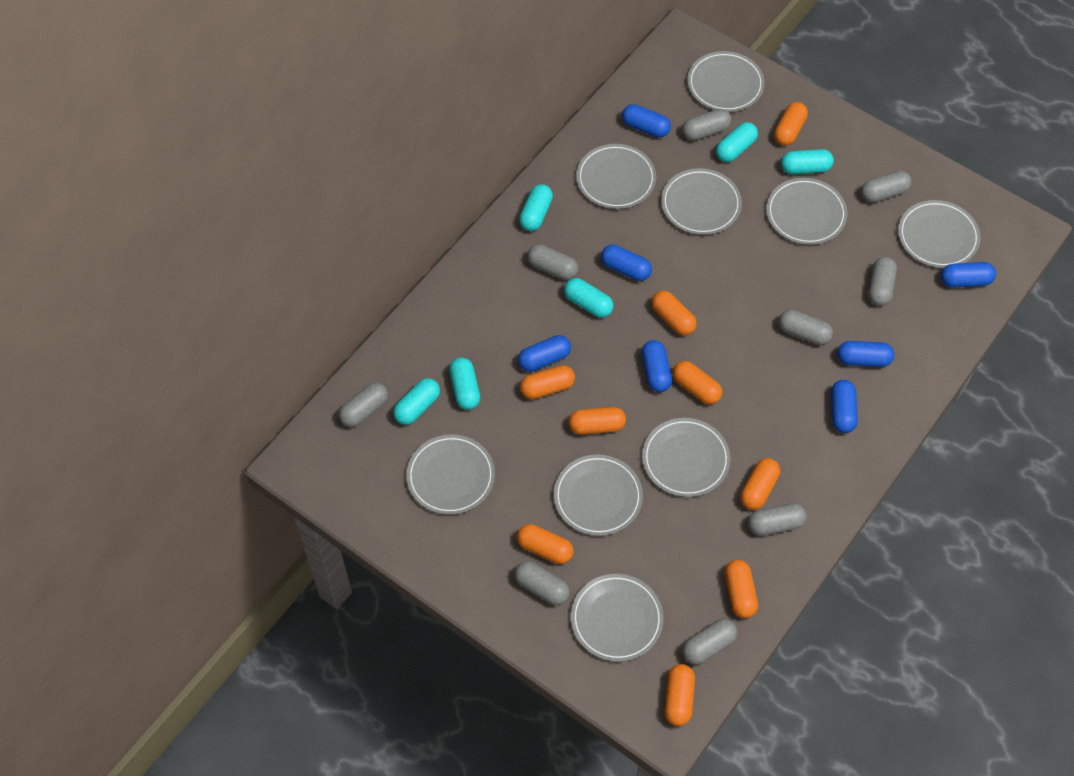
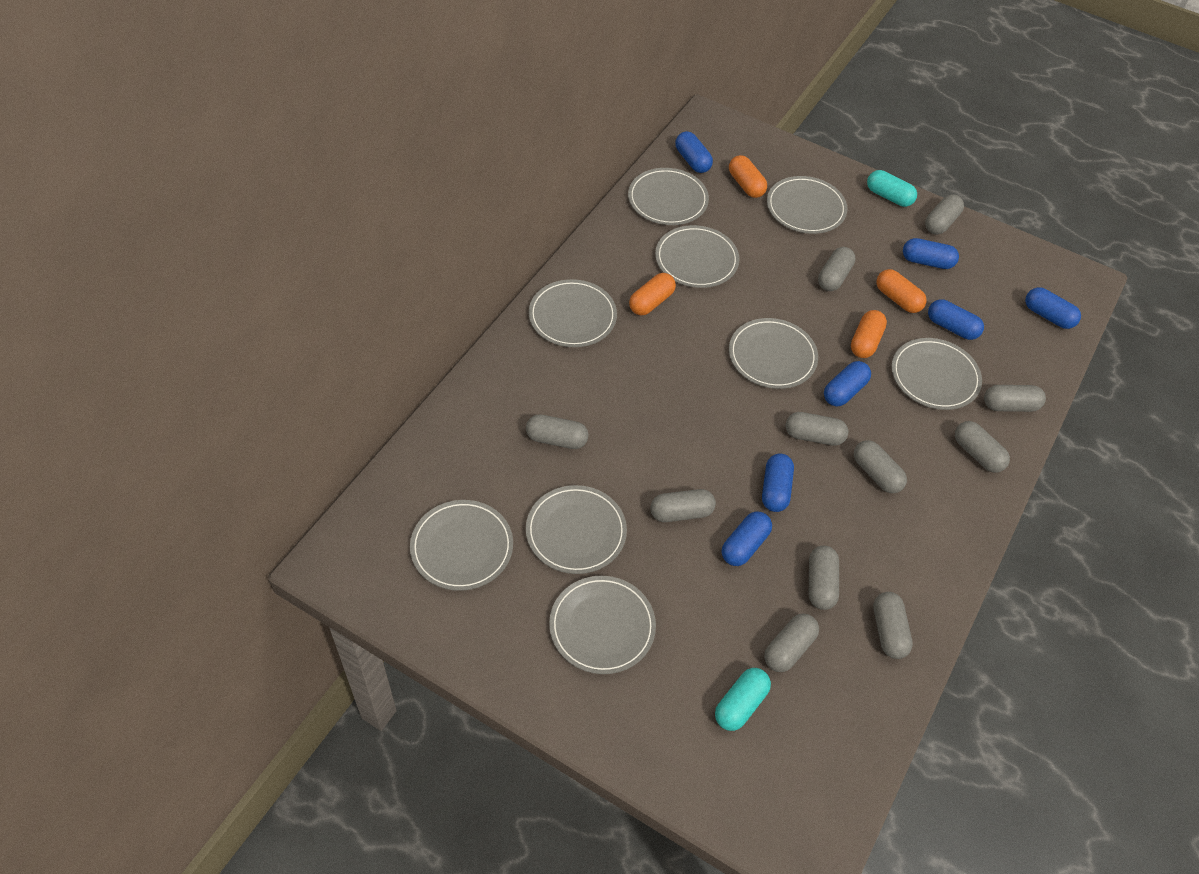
grey capsule: [339,382,388,427] [514,561,570,605] [527,244,578,280] [682,109,731,141] [682,619,737,665] [748,503,807,536] [779,309,833,345] [861,170,912,203] [869,257,897,306] = 9 -> [526,414,589,449] [650,489,716,522] [764,614,819,672] [786,412,848,446] [809,546,839,610] [818,247,856,291] [854,440,907,493] [873,592,913,659] [925,194,964,235] [955,421,1010,472] [984,385,1046,412] = 11
orange capsule: [517,524,573,564] [520,365,575,399] [569,407,626,435] [651,291,697,335] [665,664,695,726] [672,361,722,404] [725,560,758,618] [740,458,780,510] [774,102,808,146] = 9 -> [629,273,676,315] [729,155,767,198] [851,310,887,358] [876,269,927,313] = 4
turquoise capsule: [393,378,440,425] [449,358,480,410] [519,184,553,231] [564,278,614,318] [716,122,758,162] [781,149,834,174] = 6 -> [715,668,771,731] [867,170,917,207] = 2

